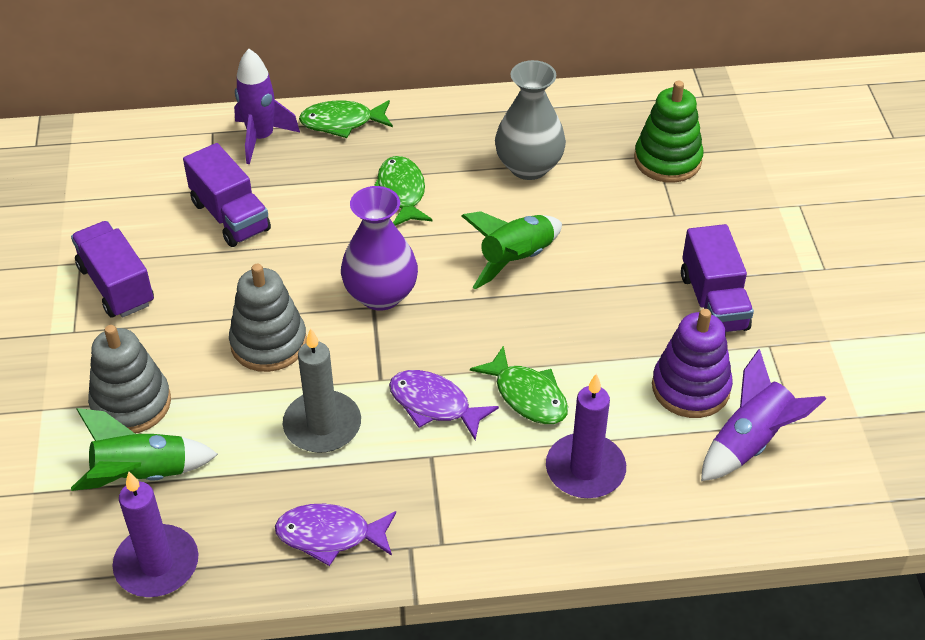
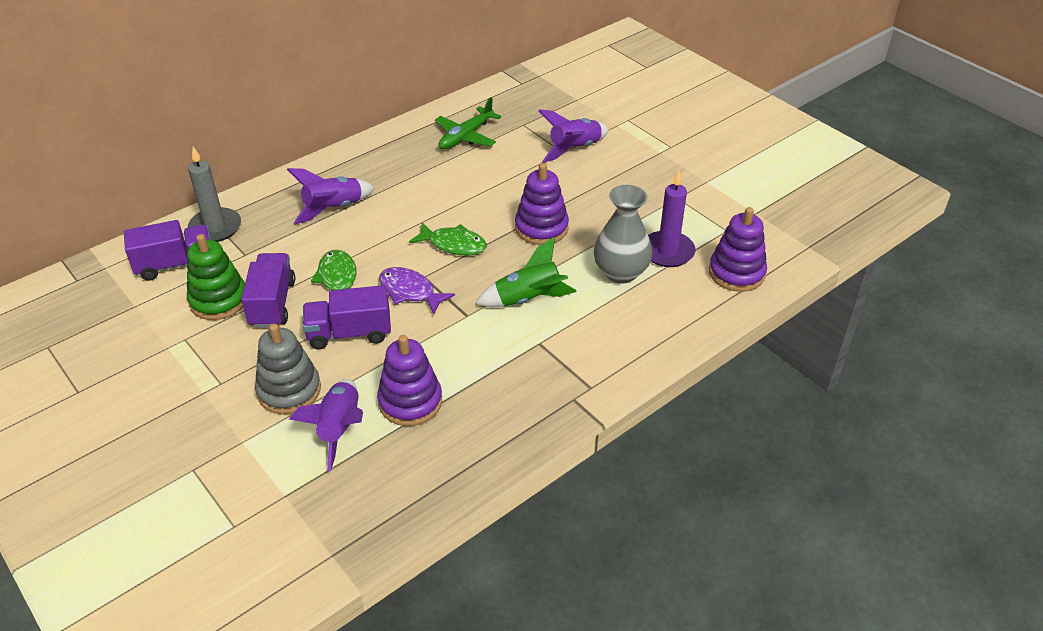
green fish: [299,100,393,138] [374,156,433,226] [470,346,568,424] = 3 -> [311,250,357,304] [409,222,487,255] = 2
green plane: none = 0 -> [435,97,501,150] = 1
green rocket: [71,408,218,491] [462,211,562,289] = 2 -> [475,237,577,307] = 1
grey stacking toy: [88,325,171,434] [229,264,307,372] = 2 -> [255,324,321,414] = 1
purple candle: [113,471,198,597] [546,373,626,498] = 2 -> [648,170,695,267] = 1
purple fish: [275,504,396,566] [389,370,499,440] = 2 -> [379,267,455,314] = 1
purple rocket: [234,49,300,164] [701,349,826,481] = 2 -> [287,168,375,224] [289,379,363,471] [539,110,609,162] = 3
purple stacking toy: [652,309,733,418] = 1 -> [377,335,442,426] [515,163,569,245] [709,207,767,292] = 3
purple vase: [341,186,418,311] = 1 -> none = 0

